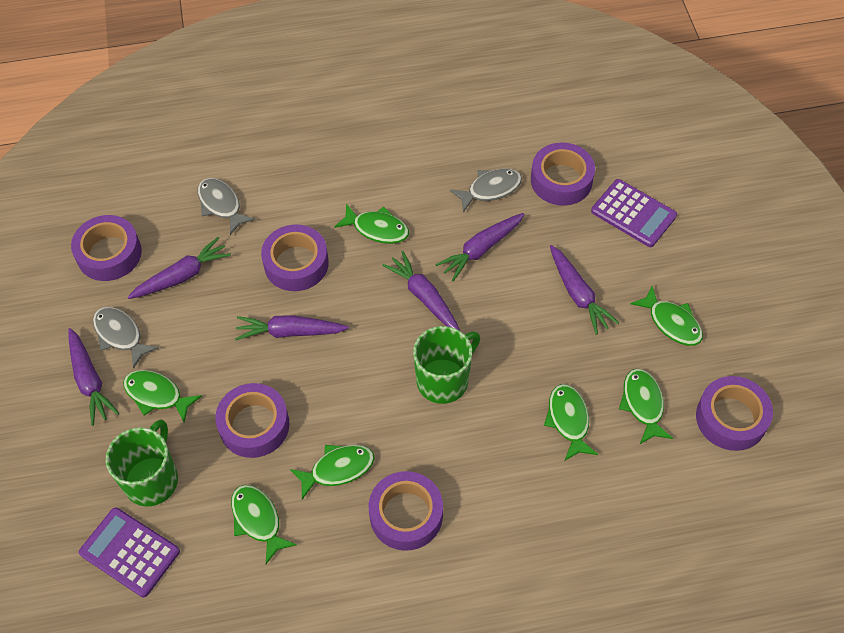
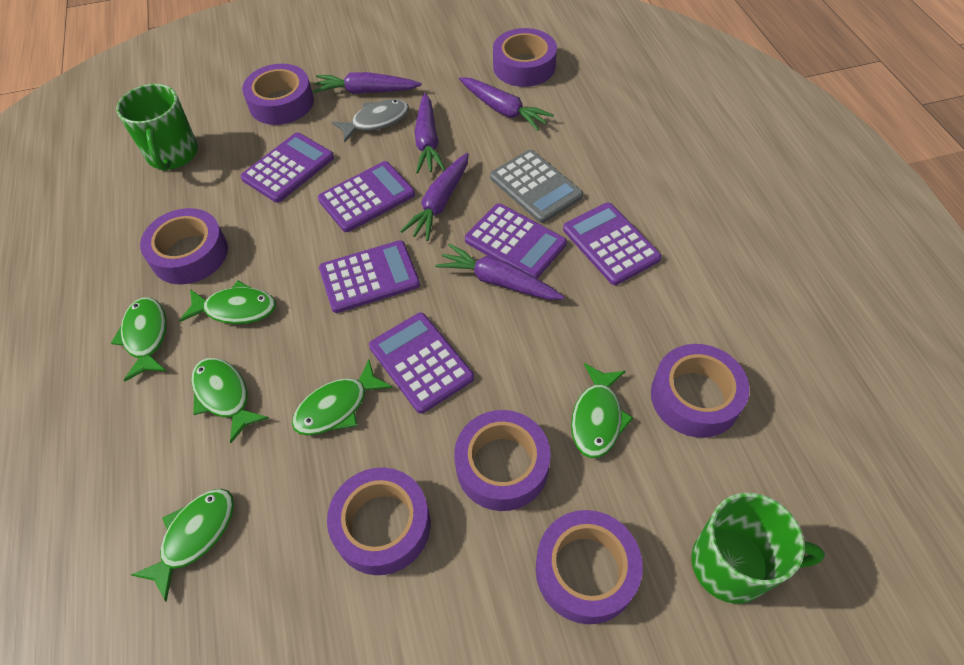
green fish: [123,370,202,423] [231,485,297,564] [290,445,374,499] [334,203,409,244] [544,384,598,461] [619,369,673,444] [630,286,703,346] = 7 -> [111,297,167,381] [131,489,234,602] [179,281,276,324] [191,358,269,443] [292,360,393,436] [571,363,633,458] = 6
grey calculator: none = 0 -> [490,150,583,223] = 1
grey fish: [93,307,159,369] [198,178,256,235] [450,168,522,213] = 3 -> [332,99,409,143] = 1
purple calculator: [79,507,180,597] [591,179,677,247] = 2 -> [241,132,334,203] [318,161,415,232] [319,240,420,313] [369,313,474,414] [465,203,567,279] [563,203,662,285] = 6
purple carrot: [68,328,119,426] [128,237,231,299] [235,315,349,340] [382,251,460,331] [435,213,524,281] [550,245,619,335] = 6 -> [313,72,422,94] [400,153,469,241] [415,93,446,174] [435,243,564,300] [459,77,554,131] = 5
purple tape: [71,215,142,281] [215,383,289,458] [261,224,329,291] [369,471,443,551] [531,143,595,206] [696,376,773,451] = 6 -> [140,208,228,284] [242,64,314,125] [327,467,430,575] [454,410,551,511] [493,28,557,87] [536,510,643,624] [651,344,750,438] = 7

